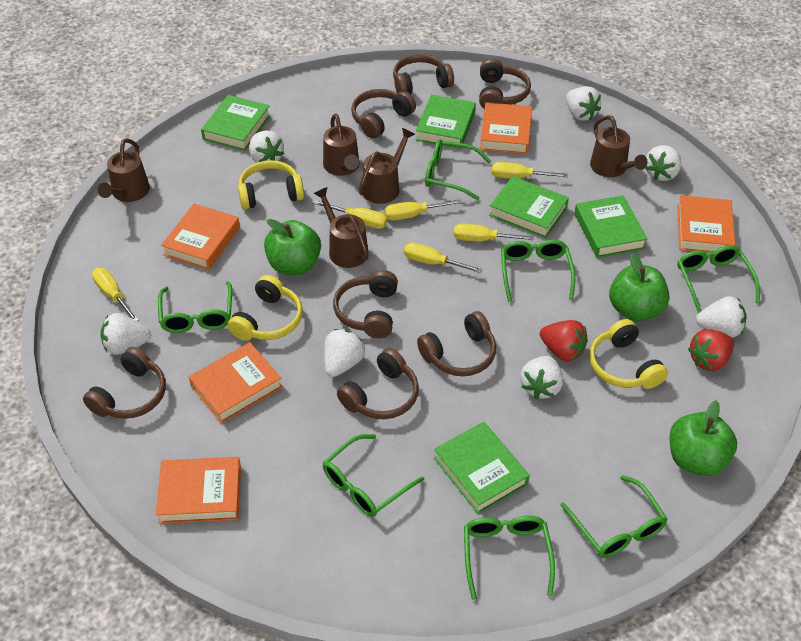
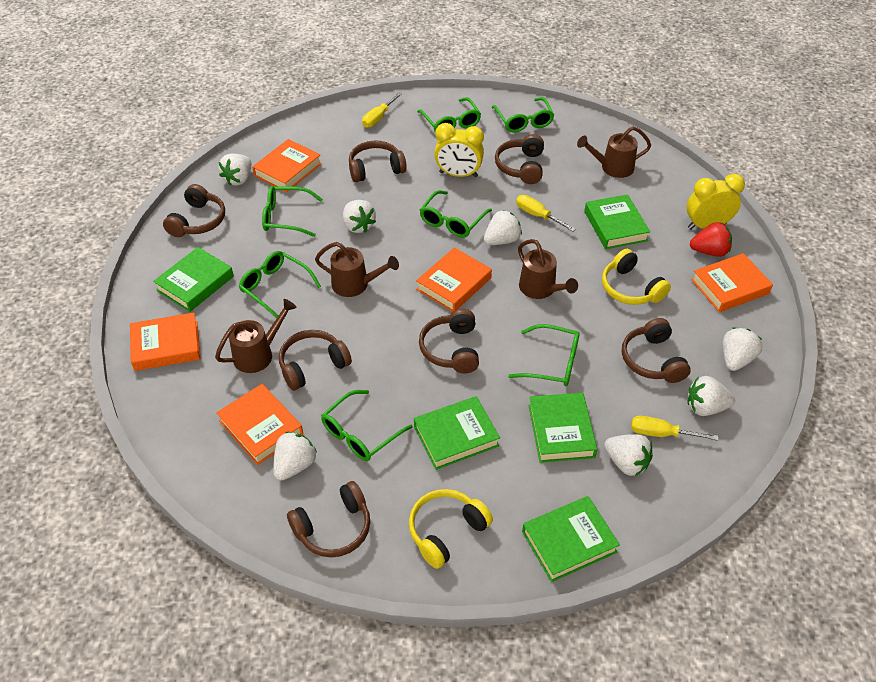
brown watering can: [97,138,150,202] [313,187,369,268] [323,113,359,176] [359,128,415,204] [590,115,647,177] = 5 -> [215,299,297,373] [315,242,399,297] [518,239,578,299] [577,126,651,178] = 4
green apple: [264,219,321,275] [609,253,670,322] [670,400,737,476] = 3 -> none = 0
red strawberry: [540,320,588,361] [688,329,734,371] = 2 -> [690,222,732,257] = 1
yellow clock: none = 0 -> [434,123,484,177] [687,174,745,230] = 2
yellow headphones: [228,275,303,341] [238,160,304,209] [589,319,668,389] = 3 -> [409,489,493,569] [602,249,671,305] = 2
yellow screwdriver: [92,268,139,321] [314,200,387,229] [385,199,461,221] [404,242,482,273] [454,223,534,241] [492,162,568,179] = 6 -> [362,92,403,128] [516,195,576,232] [631,416,718,441] = 3

